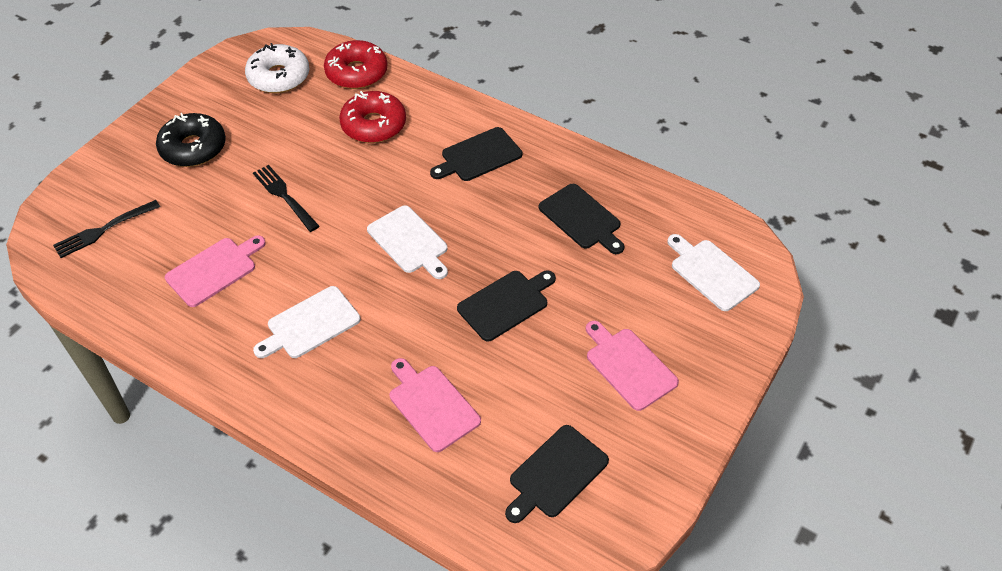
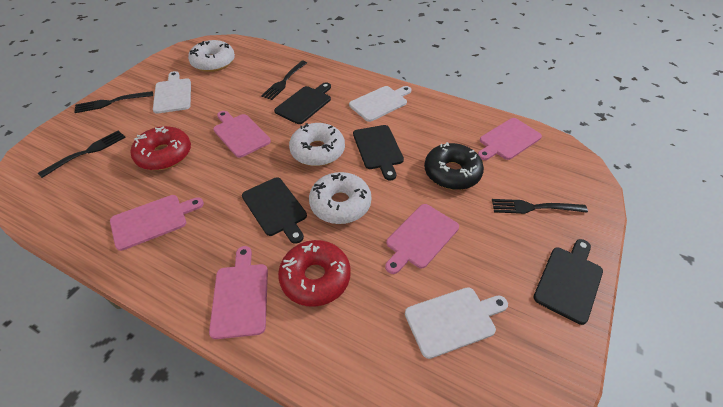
black fork: [53,200,160,258] [253,165,319,232] = 2 -> [38,130,126,178] [74,91,153,113] [261,61,307,100] [492,199,588,214] = 4
pink cutting board: [165,235,266,307] [390,358,481,452] [586,321,679,411] = 3 -> [110,195,204,251] [209,246,268,339] [213,111,271,158] [385,204,459,274] [478,118,542,160] = 5
white donut: [245,43,309,93] = 1 -> [188,40,235,72] [289,123,345,166] [309,172,371,224] = 3

